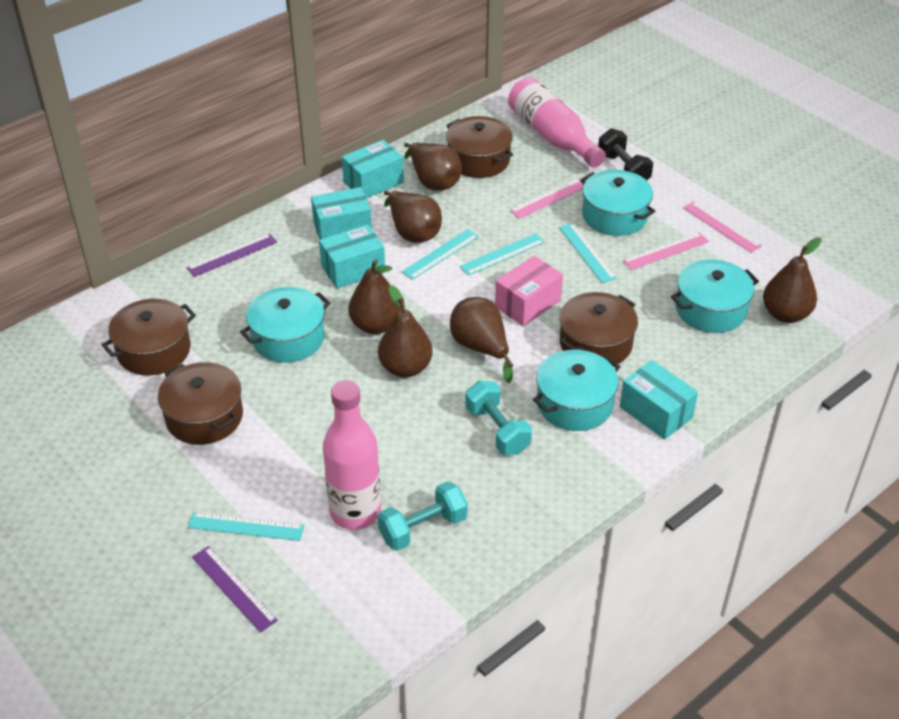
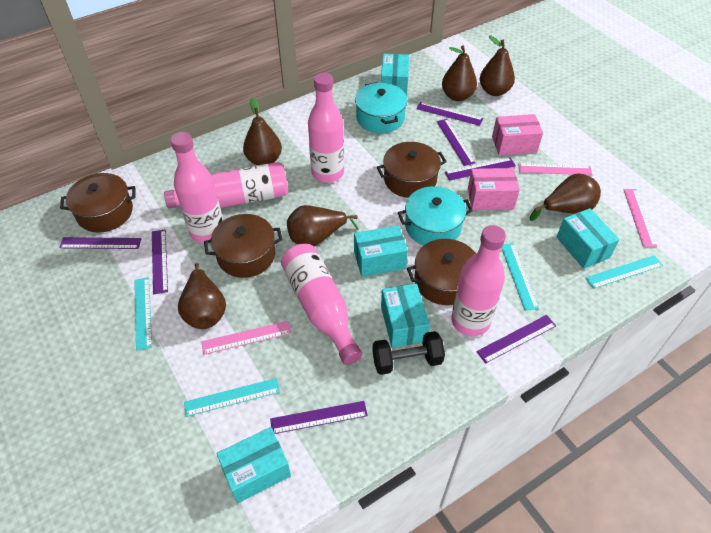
pink bottle: [323,380,381,530] [508,77,606,168] = 2 -> [164,162,288,209] [171,132,223,243] [281,244,362,365] [308,73,344,183] [451,225,506,336] = 5
pink box: [495,256,563,326] = 1 -> [468,168,520,210] [492,114,543,155] = 2
purple ruler: [187,234,277,277] [192,546,278,633] = 2 -> [59,237,141,249] [152,230,168,294] [270,401,368,434] [417,102,483,126] [437,119,475,166] [445,158,516,181] [476,315,556,364] = 7
turquoise box: [311,187,372,239] [319,224,385,289] [342,140,404,198] [620,360,698,440] = 4 -> [216,427,291,503] [354,225,408,277] [381,54,409,96] [381,284,430,348] [557,208,619,269] = 5
turquoise dumbbell: [378,481,468,551] [465,381,532,455] = 2 -> none = 0
turquoise pot: [240,287,331,363] [533,350,620,431] [580,170,655,236] [671,259,759,333] = 4 -> [355,82,407,133] [398,186,473,245] = 2

